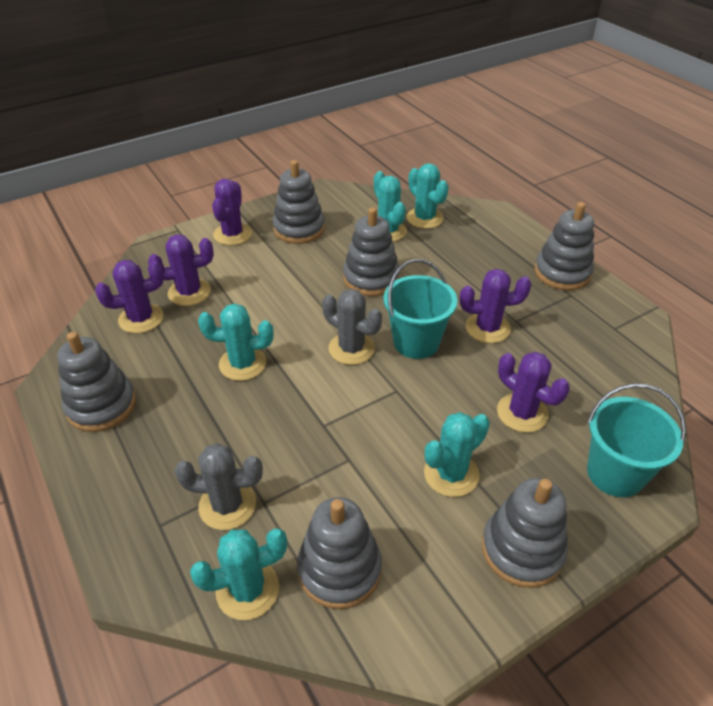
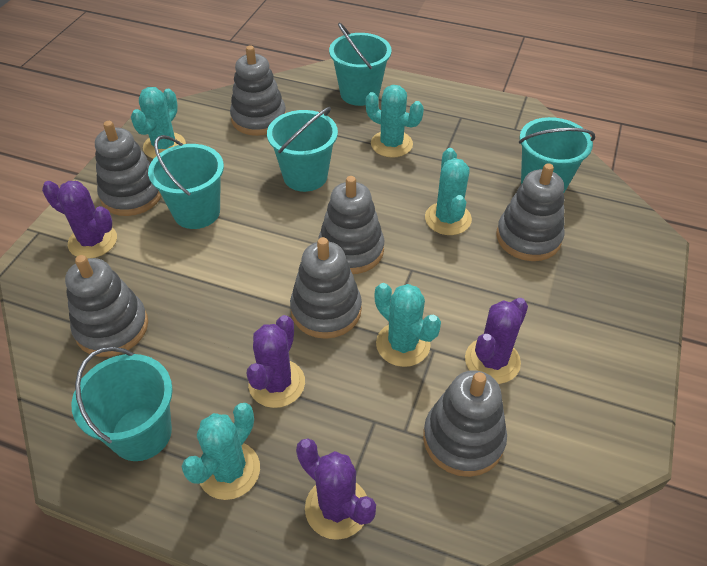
grey cactus: [174,443,263,530] [322,289,382,365] = 2 -> none = 0
grey stacking toy: [57,332,136,432] [273,160,325,244] [297,497,382,609] [343,207,400,296] [482,478,568,588] [535,202,594,290] = 6 -> [65,255,148,357] [95,121,162,216] [230,46,286,136] [290,237,362,339] [318,176,384,274] [423,370,507,477] [496,163,564,261] = 7
purple cactus: [95,260,164,333] [148,235,214,306] [212,179,252,245] [460,269,531,343] [497,352,570,433] = 5 -> [42,181,117,259] [247,315,305,408] [296,438,376,540] [465,298,528,384] = 4
turquoise bucket: [383,259,457,359] [587,383,686,497] = 2 -> [72,347,173,461] [148,135,224,229] [267,107,338,192] [329,23,392,106] [519,117,595,193] = 5

